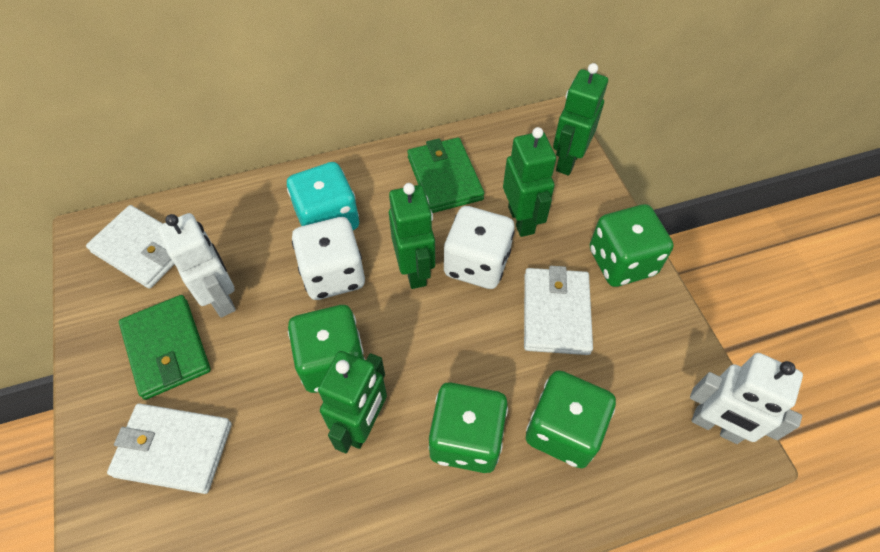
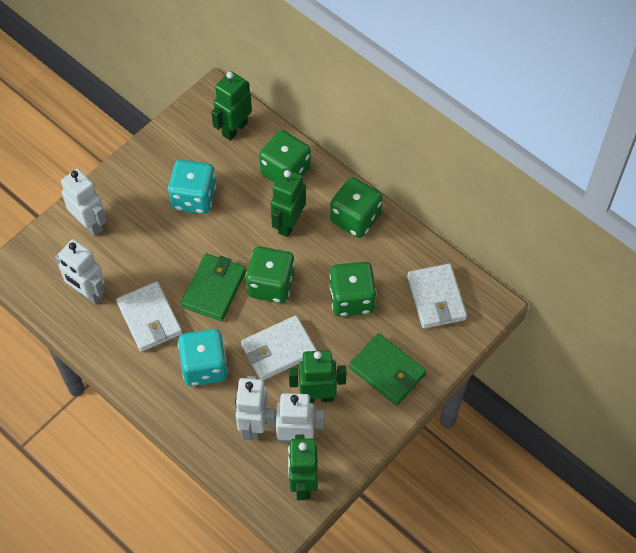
turquoise dice: [287,162,359,230] = 1 -> [168,160,216,214] [178,329,228,386] = 2
white dice: [292,217,365,300] [444,206,515,289] = 2 -> none = 0
white robot: [158,213,236,318] [690,353,803,444] = 2 -> [55,239,105,305] [61,169,106,236] [235,376,268,441] [266,393,325,444] = 4

